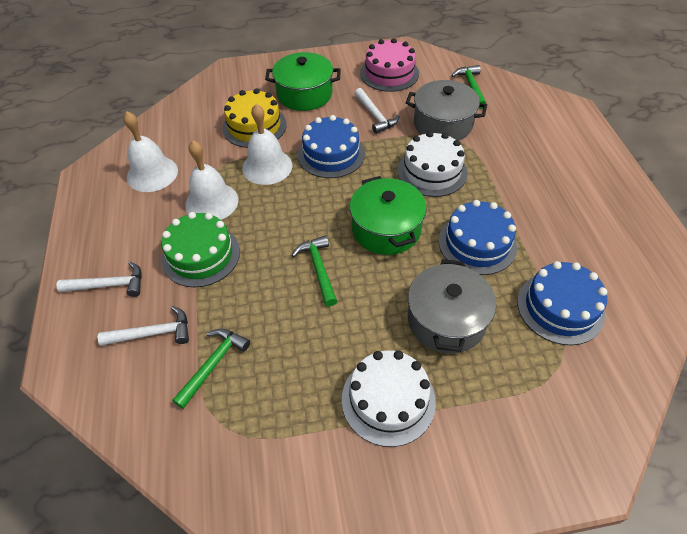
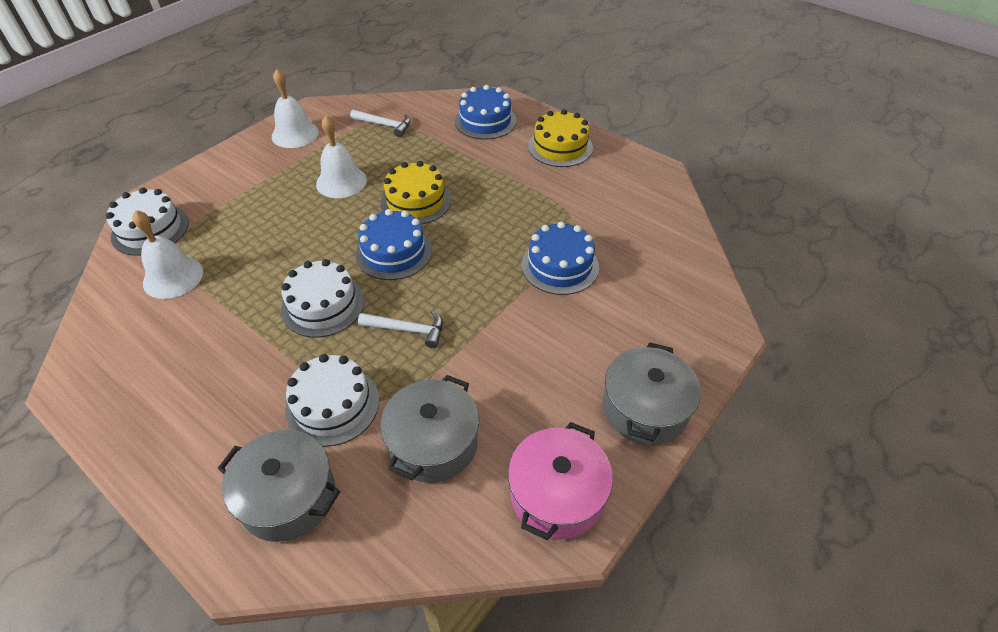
green cake: [161,212,240,287] = 1 -> none = 0
green hammer: [172,329,250,409] [292,235,337,307] [451,65,486,109] = 3 -> none = 0
green pot: [265,52,341,111] [350,176,427,255] = 2 -> none = 0
grey pot: [406,80,487,140] [408,259,496,354] = 2 -> [218,430,340,542] [380,375,479,483] [603,342,701,445] = 3
pink cake: [360,38,419,92] = 1 -> none = 0
pink pot: none = 0 -> [508,422,613,540] = 1
white cake: [342,350,436,447] [397,131,467,197] = 2 -> [106,187,189,256] [281,259,364,338] [285,354,379,447] = 3
white hammer: [56,261,142,297] [98,306,189,346] [354,88,399,134] = 3 -> [350,110,411,137] [358,310,443,348] = 2
yellow cake: [222,88,287,148] = 1 -> [380,161,451,225] [528,109,593,167] = 2

